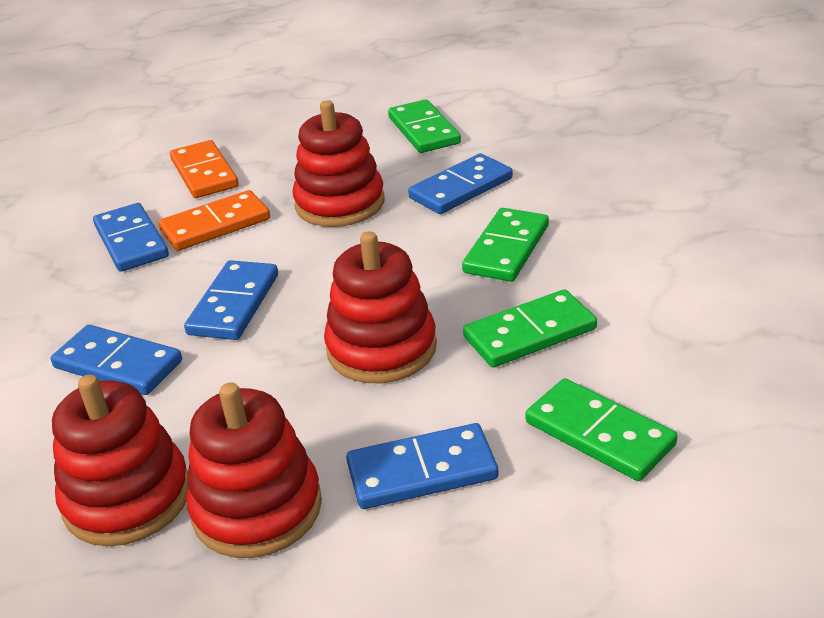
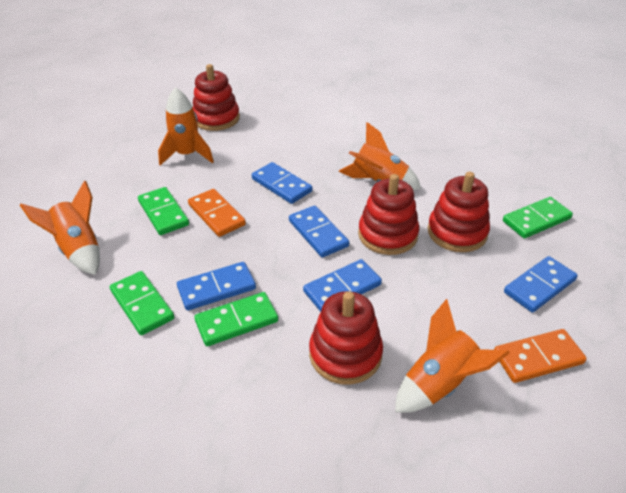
orange rocket: none = 0 -> [20,180,100,275] [158,87,214,165] [338,122,421,191] [395,299,510,413] = 4

